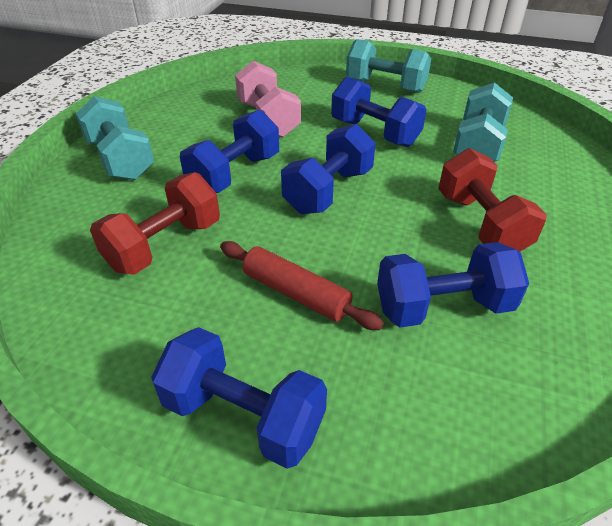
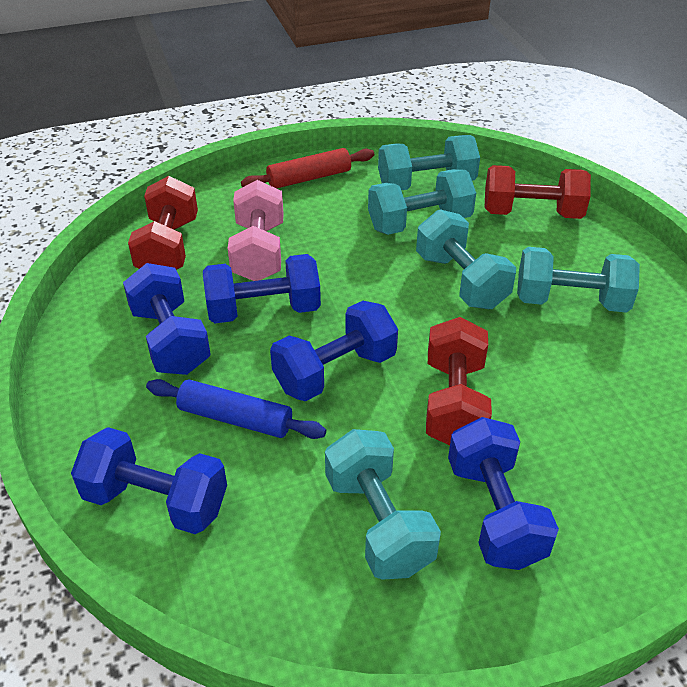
blue rolling pin: none = 0 -> [146,379,326,439] = 1
red dumbbell: [90,172,220,275] [438,148,547,252] = 2 -> [128,176,198,270] [426,317,492,445] [485,165,591,219] = 3
turquoise dumbbell: [76,96,154,180] [346,39,431,93] [453,82,513,162] = 3 -> [325,429,441,580] [368,169,476,235] [378,135,480,190] [416,209,516,309] [517,247,640,313] = 5

